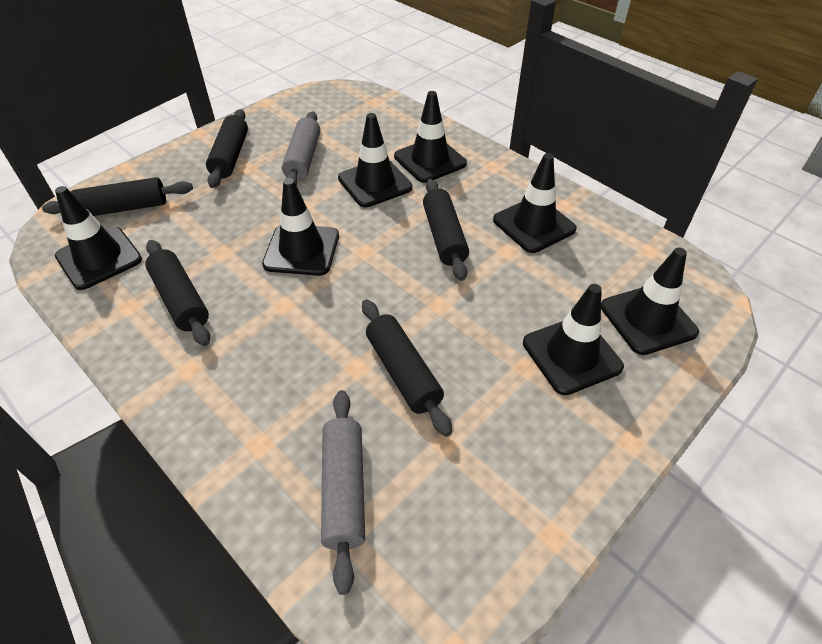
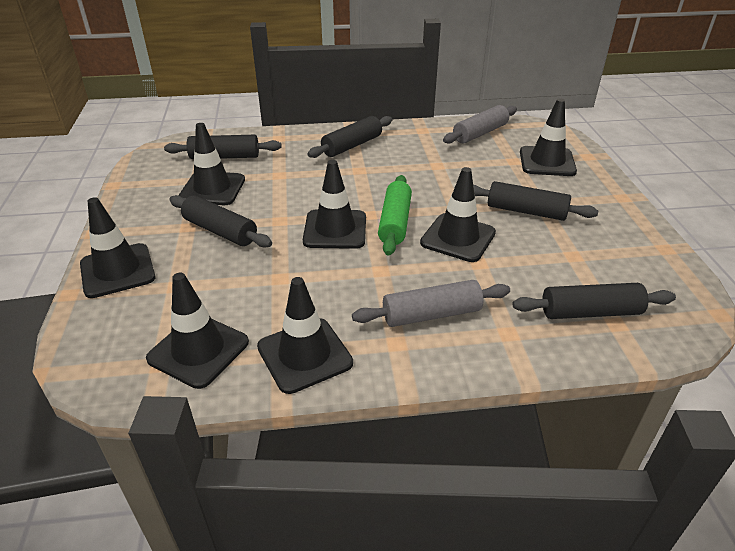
green rolling pin: none = 0 -> [378,175,412,256] = 1

